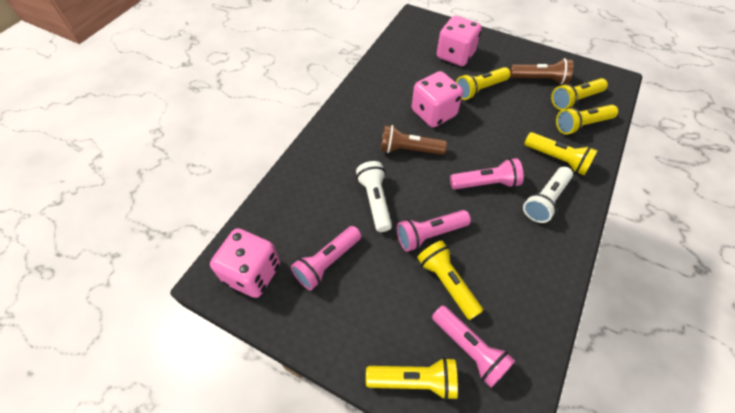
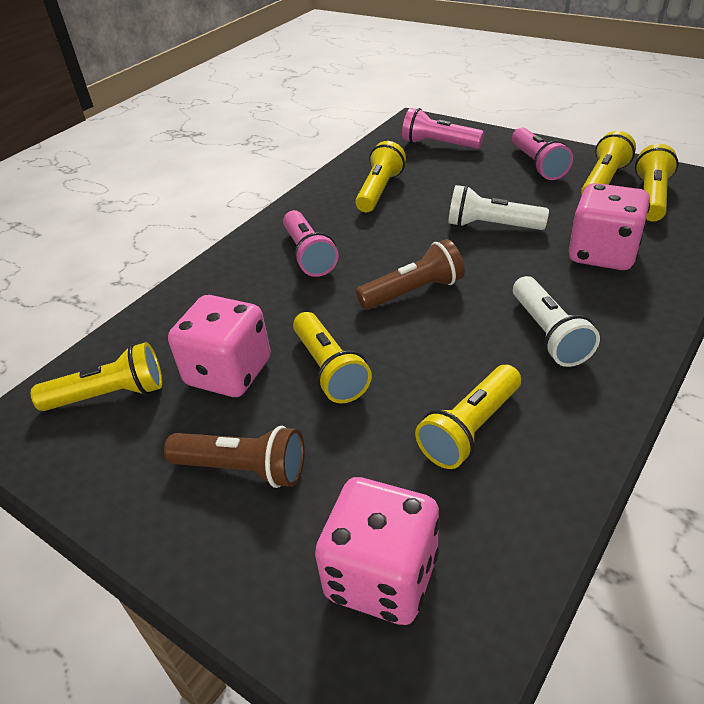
pink flashlight: [291,226,361,290] [397,210,471,252] [432,305,515,388] [450,158,523,190] = 4 -> [283,210,338,277] [402,108,484,149] [512,128,573,180] = 3

